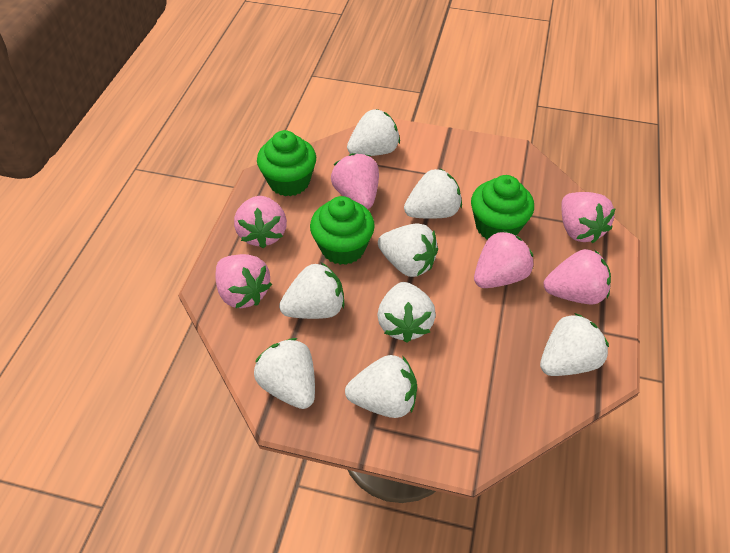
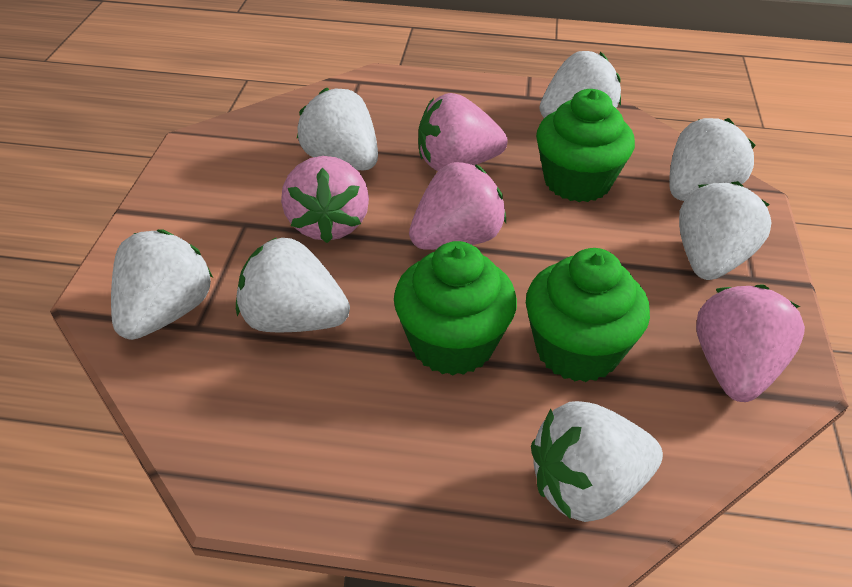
pink strawberry: [215,254,272,308] [234,196,287,249] [331,153,379,209] [474,230,533,288] [544,249,611,304] [561,192,616,243] = 6 -> [281,156,369,243] [409,162,506,250] [418,93,507,171] [696,284,805,402] = 4
white strawberry: [254,338,315,409] [279,263,345,319] [345,355,417,418] [347,109,400,156] [377,282,436,343] [378,223,438,277] [404,168,462,219] [540,313,609,376] = 8 -> [111,229,213,340] [236,237,350,332] [297,87,378,170] [531,401,663,522] [540,51,621,118] [669,118,756,201] [679,181,771,280] = 7

